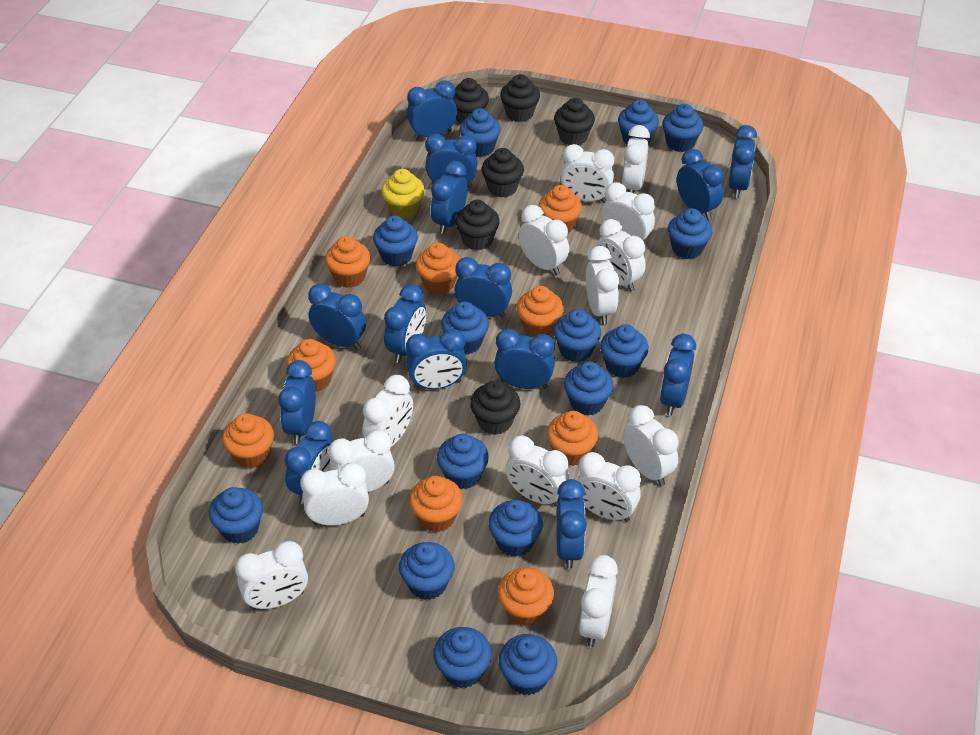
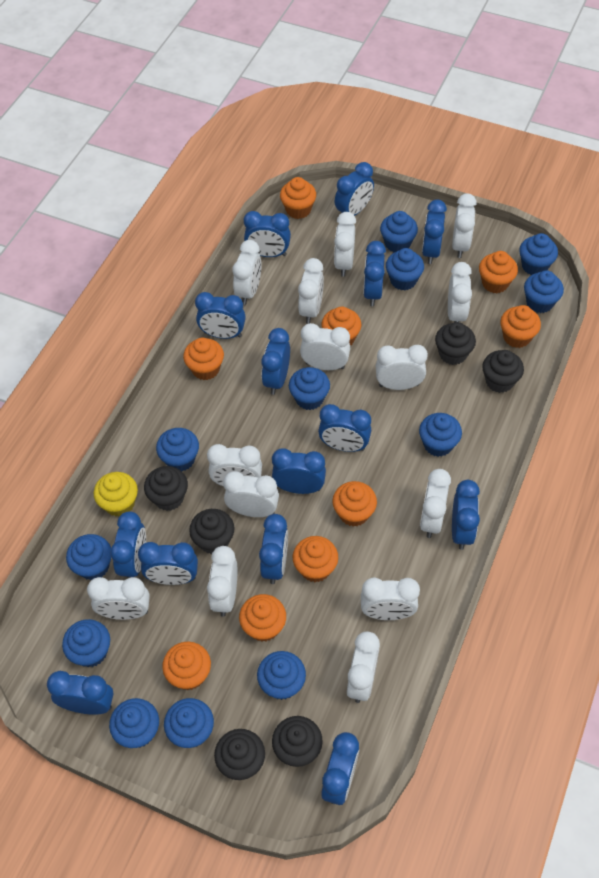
blue cupcake: [209,487,263,544] [373,215,418,267] [399,542,455,600] [433,627,492,688] [437,434,489,489] [441,302,489,354] [460,108,501,157] [488,500,543,557] [498,634,557,695] [553,309,601,362] [564,361,614,416] [600,324,649,378] [618,100,659,144] [662,104,704,152] [668,208,712,259] = 15 -> [62,619,110,667] [66,534,111,580] [109,698,159,748] [156,428,199,471] [164,698,214,748] [257,651,306,700] [289,367,330,410] [380,211,418,253] [386,248,424,291] [419,413,462,457] [519,233,558,275] [524,270,564,313] = 12

